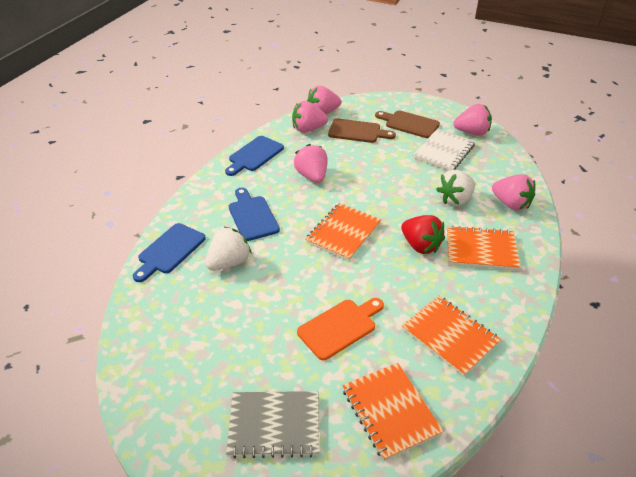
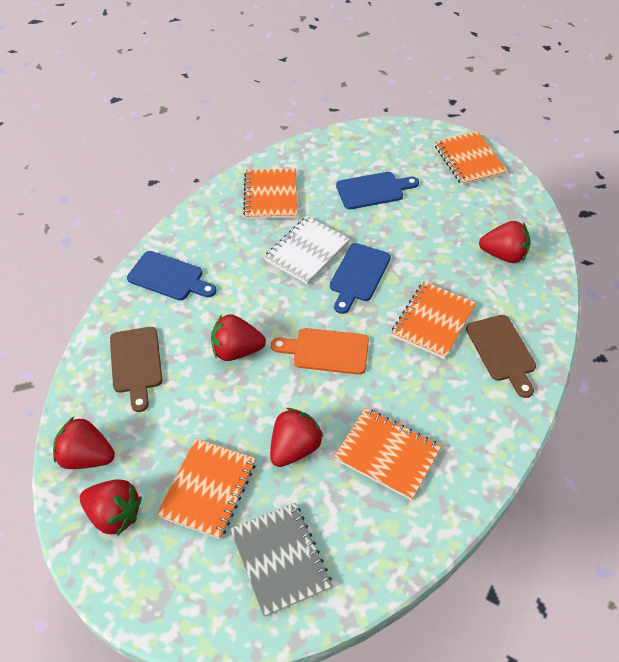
orange notebook: [305,203,381,261] [342,363,444,461] [402,296,501,377] [447,225,520,270] = 4 -> [157,438,256,539] [243,169,297,219] [334,408,442,500] [392,281,476,359] [435,132,508,186] = 5
pink strawberry: [292,101,328,133] [294,144,327,183] [307,86,341,114] [453,104,492,136] [492,174,535,211] = 5 -> none = 0
red strawberry: [401,215,445,254] = 1 -> [53,417,115,469] [80,479,142,536] [211,314,266,361] [270,408,324,467] [479,221,530,263] = 5
white strawberry: [205,227,252,271] [436,170,475,206] = 2 -> none = 0

